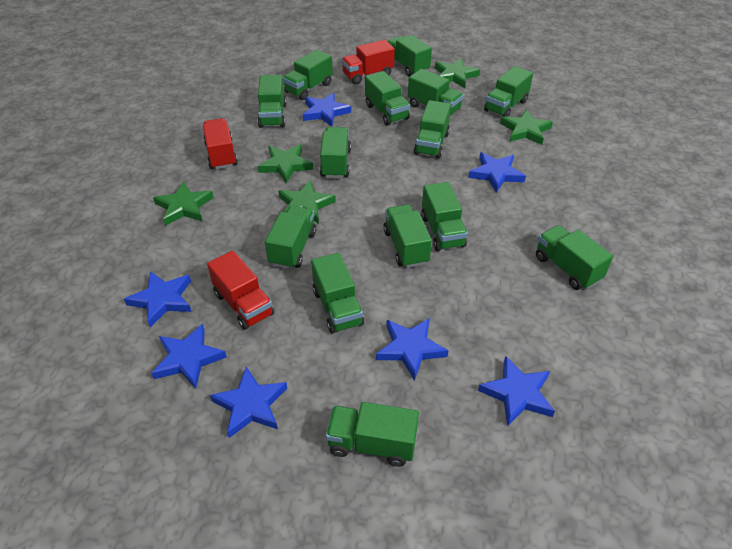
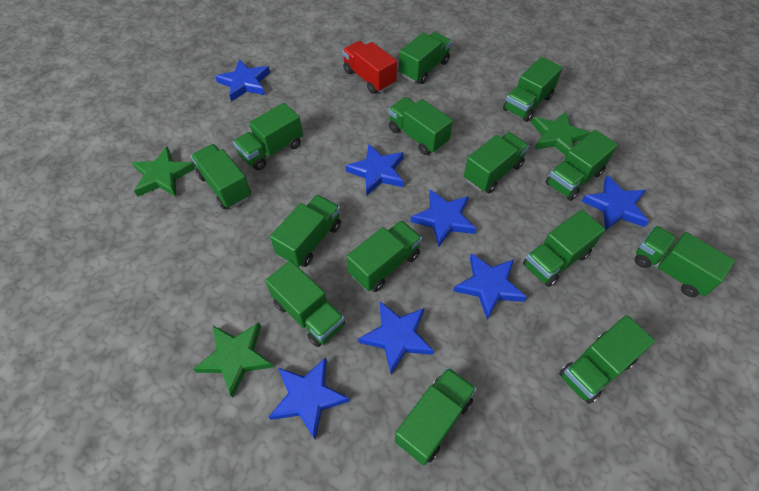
green star: [153,181,214,226] [258,144,313,183] [278,180,336,224] [435,58,480,88] [500,110,553,145] = 5 -> [132,147,195,197] [193,323,273,398] [531,111,591,155] = 3
red truck: [203,118,238,169] [207,251,274,330] [341,40,395,84] = 3 -> [342,41,397,94] = 1

